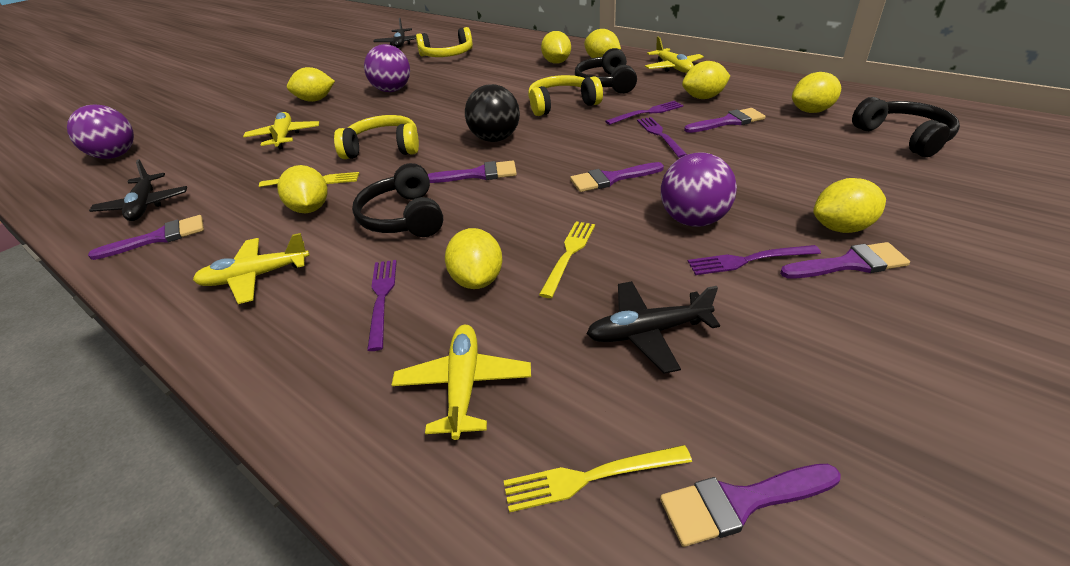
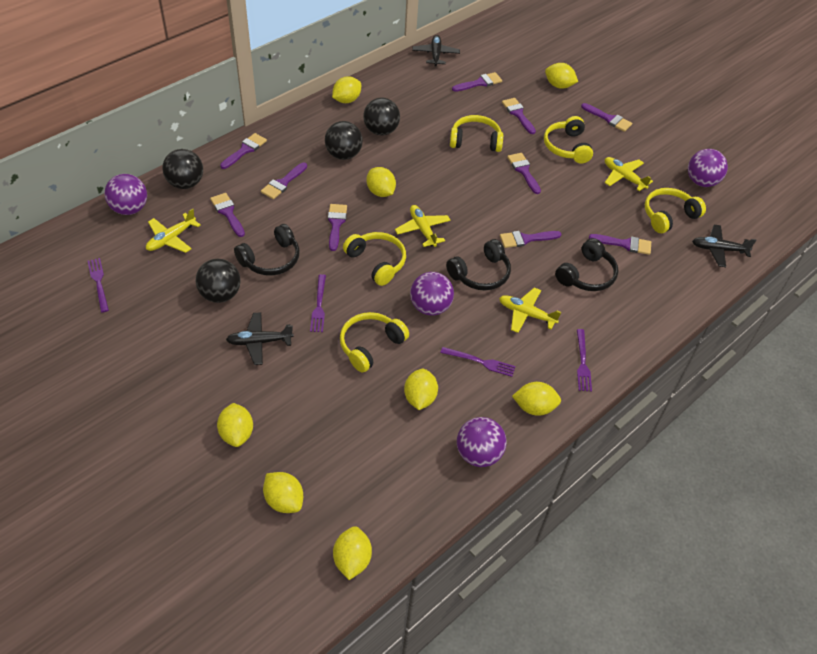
black ball: [465,84,520,142] = 1 -> [163,149,203,189] [195,259,241,303] [325,121,363,160] [363,98,400,135] = 4
purple ball: [67,104,134,159] [364,44,410,92] [661,153,737,227] = 3 -> [104,174,147,215] [410,272,454,316] [457,417,506,467] [688,149,728,187] = 4
purple brush: [88,215,204,260] [428,161,517,183] [570,162,664,192] [660,464,841,547] [684,108,766,133] [780,242,910,279] = 6 -> [210,193,245,237] [220,133,267,169] [261,162,307,199] [328,204,347,251] [452,72,502,92] [500,231,561,248] [502,98,536,134] [507,153,541,194] [581,103,632,132] [589,234,651,255] = 10
yellow fork: [259,172,359,187] [504,445,692,513] [539,221,595,298] = 3 -> none = 0
yellow headphones: [334,115,419,159] [416,27,473,57] [528,75,603,116] = 3 -> [340,312,409,373] [343,232,406,286] [450,115,503,152] [544,116,593,164] [645,188,706,233] = 5

